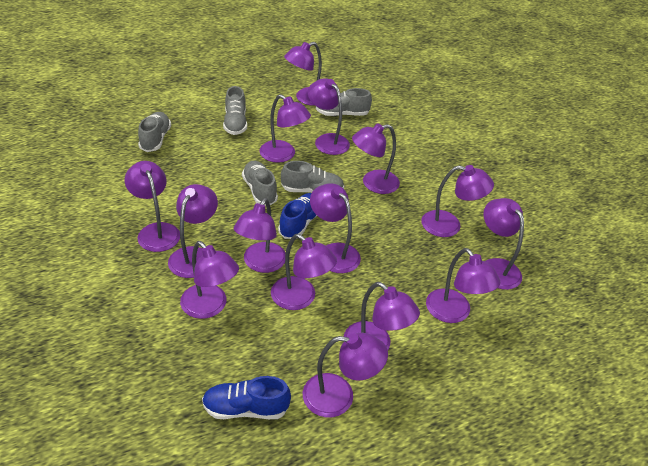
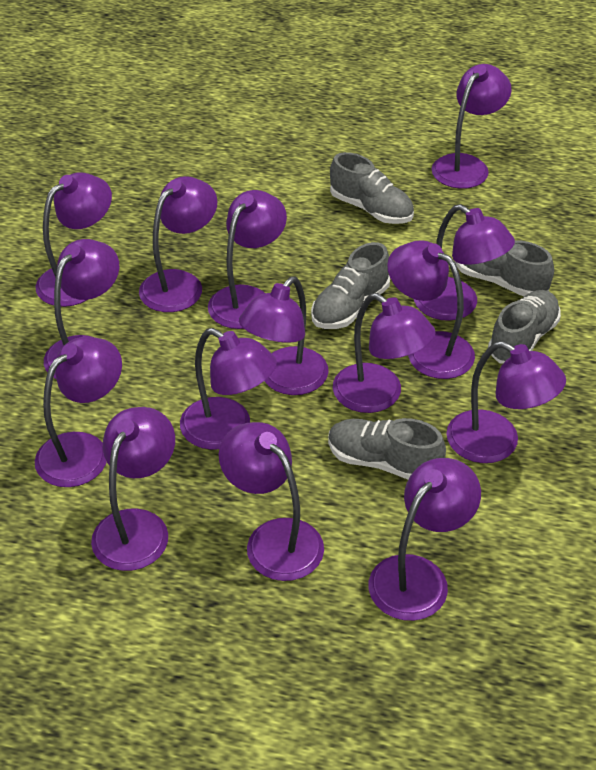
blue shoe: [202,376,291,419] [278,193,317,239] = 2 -> none = 0

